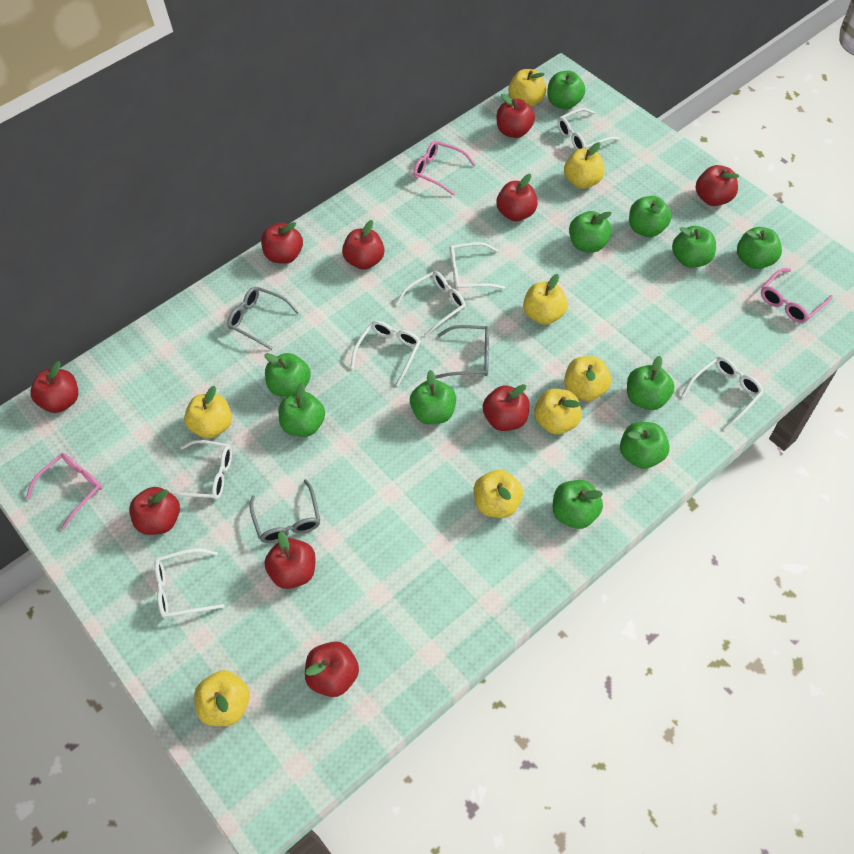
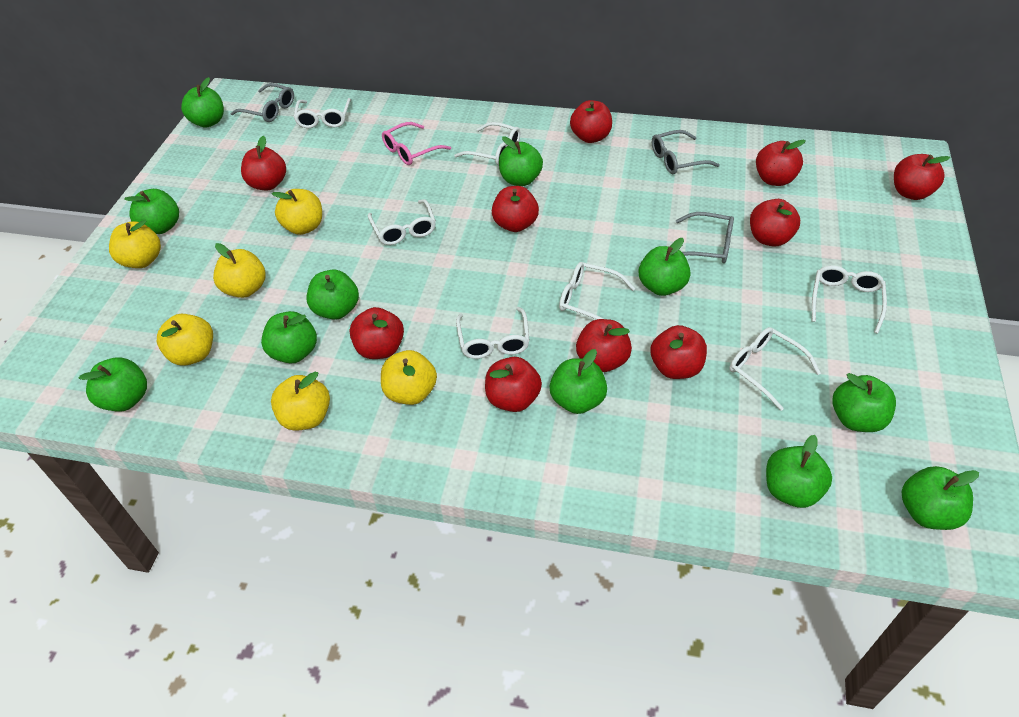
pink glasses: [26,453,102,530] [413,141,476,196] [761,268,833,323] = 3 -> [382,122,451,165] = 1
yellow apple: [184,386,232,439] [194,670,250,726] [474,470,523,518] [508,69,546,107] [523,274,568,325] [534,389,582,434] [564,142,604,189] [564,356,611,401] = 8 -> [109,220,161,268] [157,314,213,365] [213,243,265,298] [271,372,330,431] [272,189,322,235] [381,350,437,405] = 6

